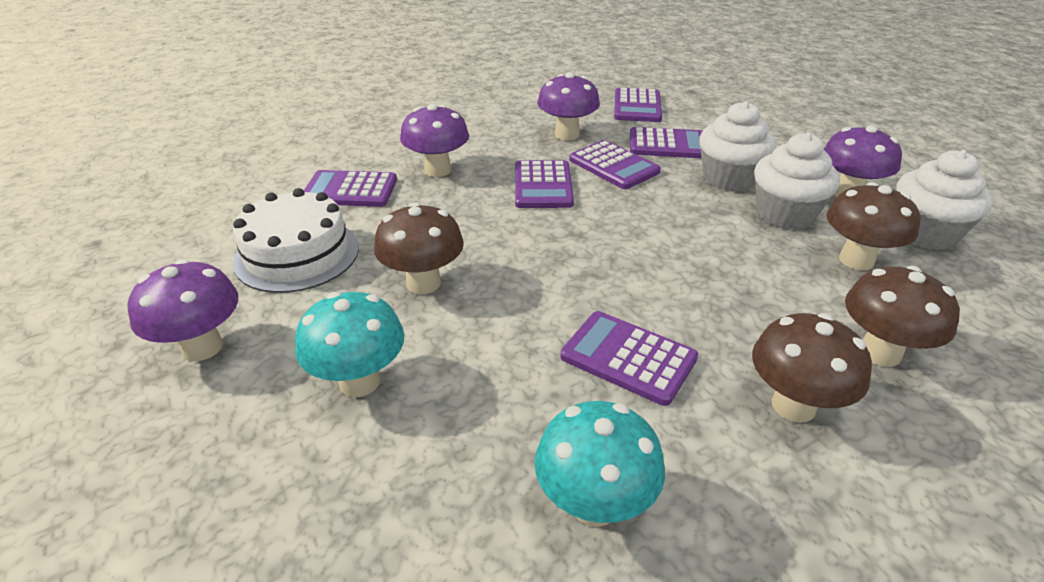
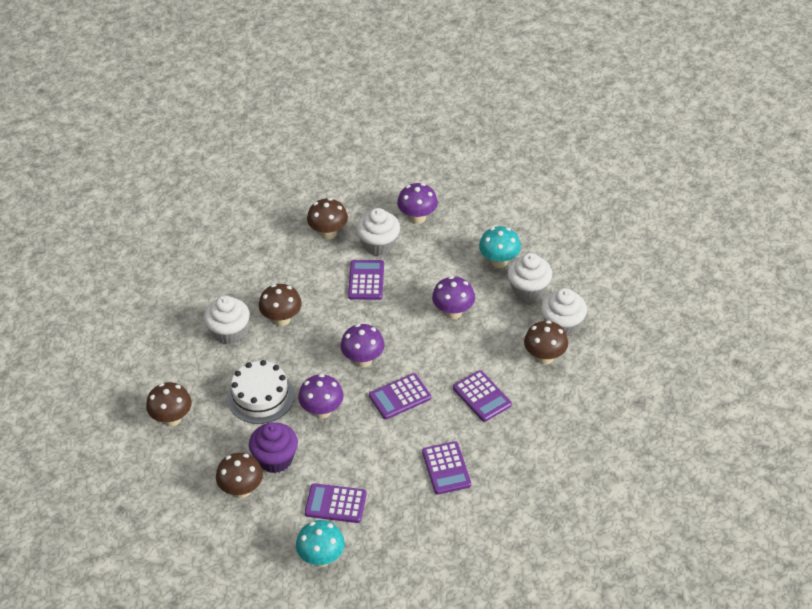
brown mushroom: [374,202,464,294] [752,313,872,423] [826,182,920,270] [845,266,960,367] = 4 -> [146,382,192,427] [216,453,263,498] [259,284,302,326] [307,198,348,240] [524,320,568,364] = 5
purple calculator: [304,170,397,207] [515,160,574,208] [560,311,698,406] [569,140,661,189] [614,88,662,122] [630,127,702,158] = 6 -> [305,483,367,523] [348,260,384,300] [369,373,431,419] [422,441,471,495] [453,370,512,422] = 5
purple cupcake: none = 0 -> [249,422,298,473] = 1
white cupcake: [699,101,776,192] [754,133,840,230] [896,150,993,250] = 3 -> [204,295,250,344] [356,208,400,256] [507,253,552,301] [541,288,587,336] = 4

